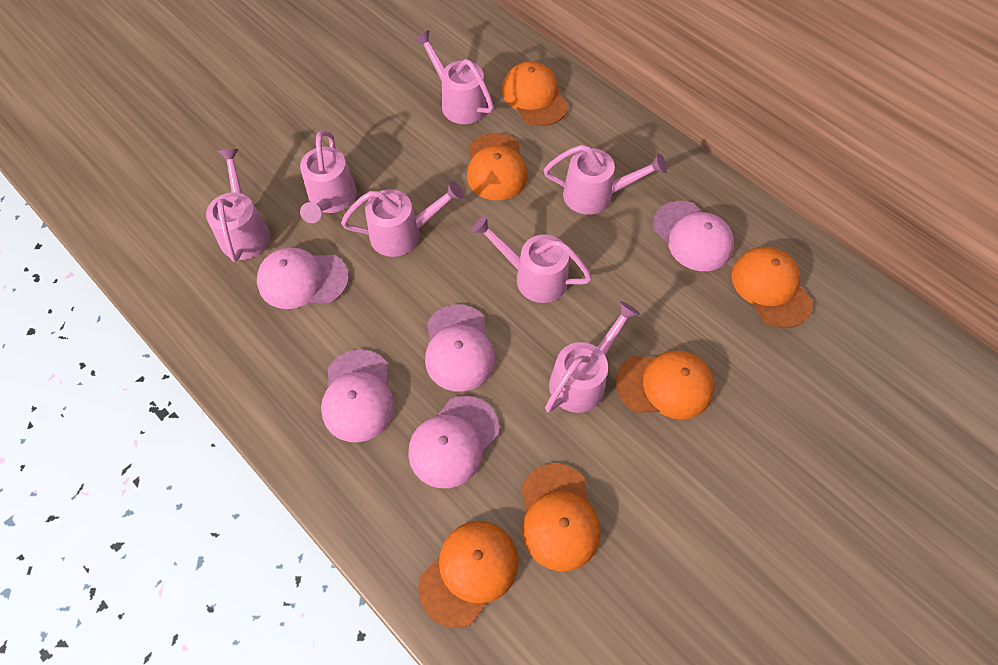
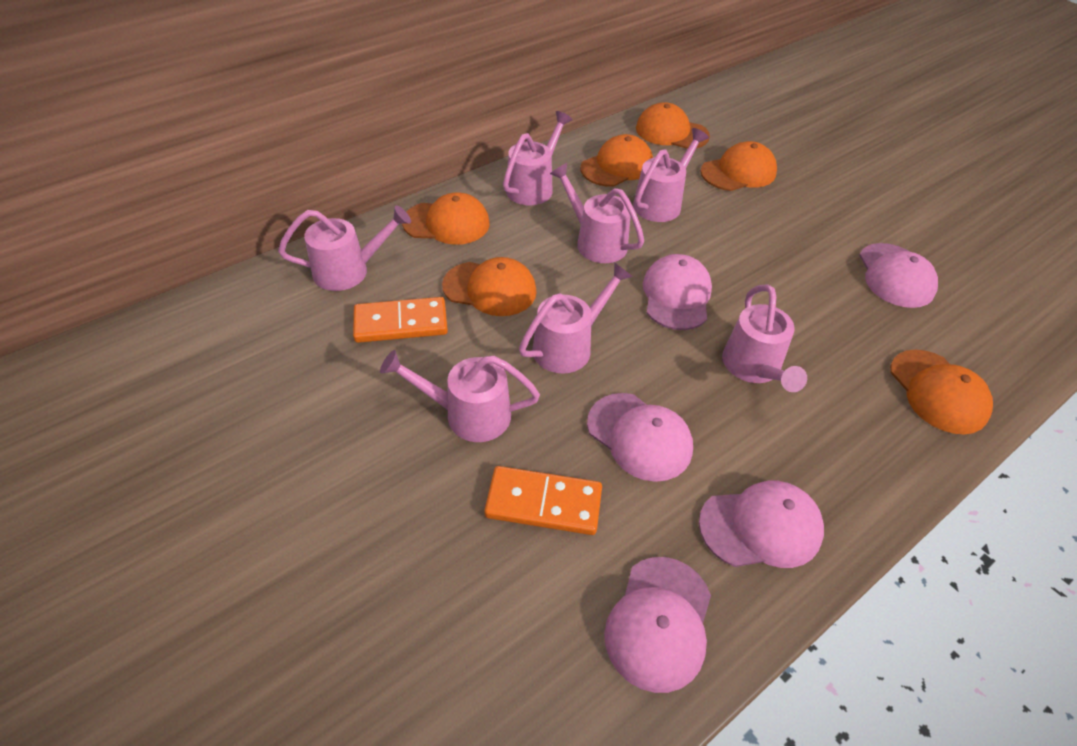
orange domino: none = 0 -> [353,297,448,343] [484,466,602,535] = 2

